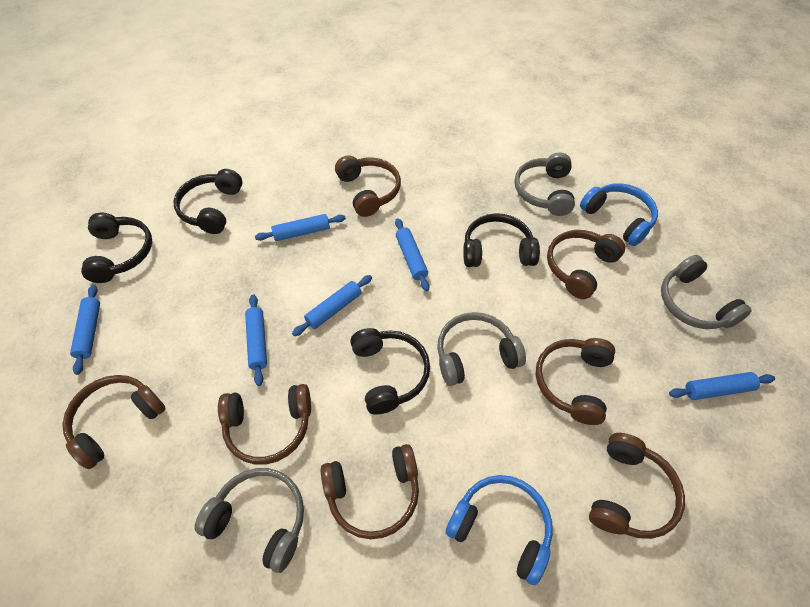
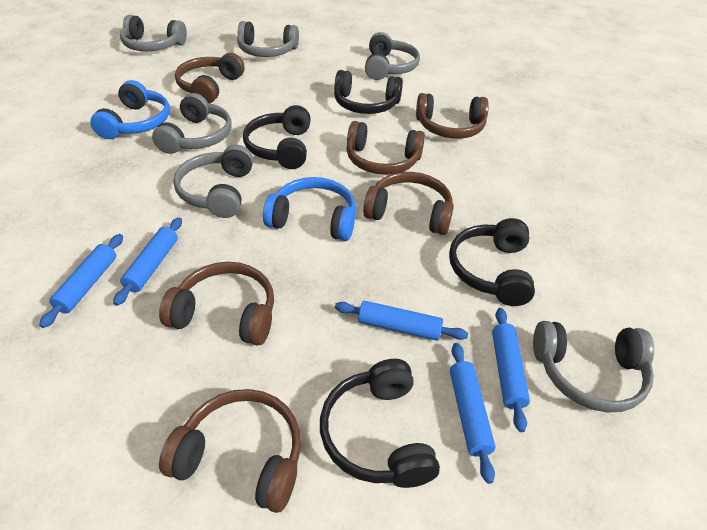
blue rolling pin: [70,285,100,375] [245,294,267,386] [255,214,346,241] [292,275,372,336] [395,218,429,291] [669,372,775,400] = 6 -> [39,234,123,328] [113,217,182,306] [335,301,468,341] [450,343,496,484] [492,308,530,432] = 5
brown headphones: [62,375,166,469] [218,384,311,465] [321,444,419,539] [335,155,401,217] [536,338,615,425] [547,230,625,299] [589,433,685,539] = 7 -> [159,262,274,345] [159,389,301,513] [175,53,245,103] [346,121,425,175] [363,172,454,235] [416,93,489,139] = 6
grey headphones: [194,468,304,573] [437,312,526,386] [514,153,575,216] [661,255,752,329] = 4 -> [120,15,187,51] [152,93,231,154] [173,145,253,218] [237,21,299,57] [365,32,420,80] [533,321,654,412] = 6

